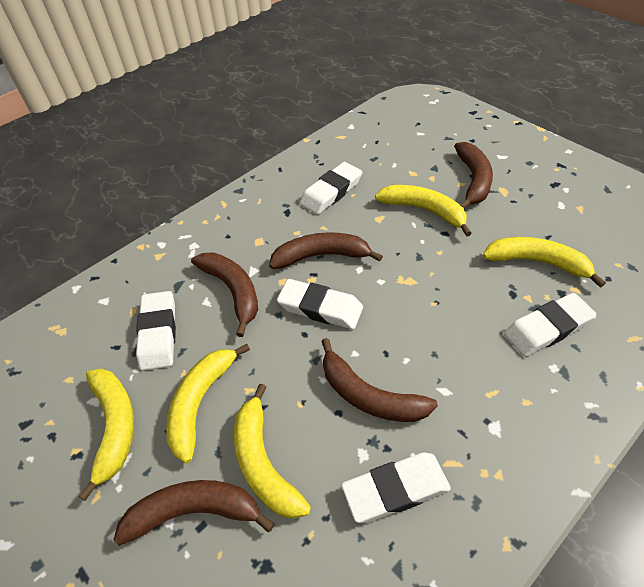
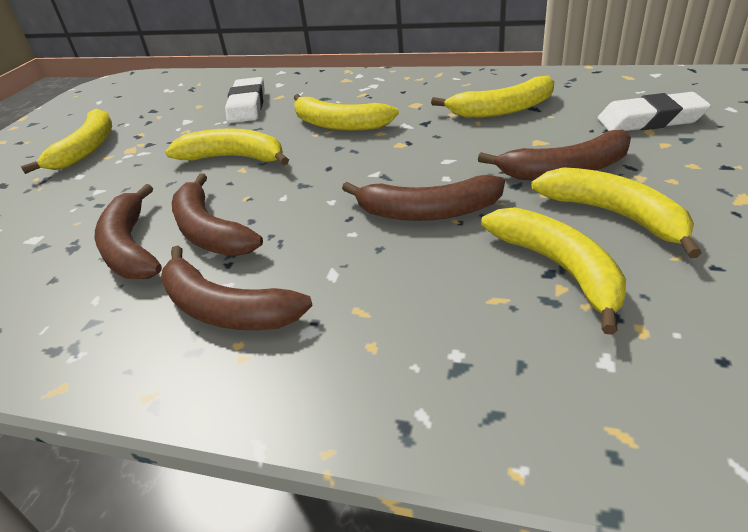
white eraser: [136,291,176,371] [277,279,363,329] [300,162,362,215] [341,452,451,523] [504,293,596,357] = 5 -> [225,77,265,123] [598,92,711,131] = 2
yellow banana: [78,368,134,501] [166,344,250,463] [234,384,311,519] [375,185,472,237] [483,237,606,288] = 5 -> [21,108,112,174] [165,128,289,165] [294,94,399,131] [431,75,555,118] [481,207,626,335] [531,167,702,258] = 6

